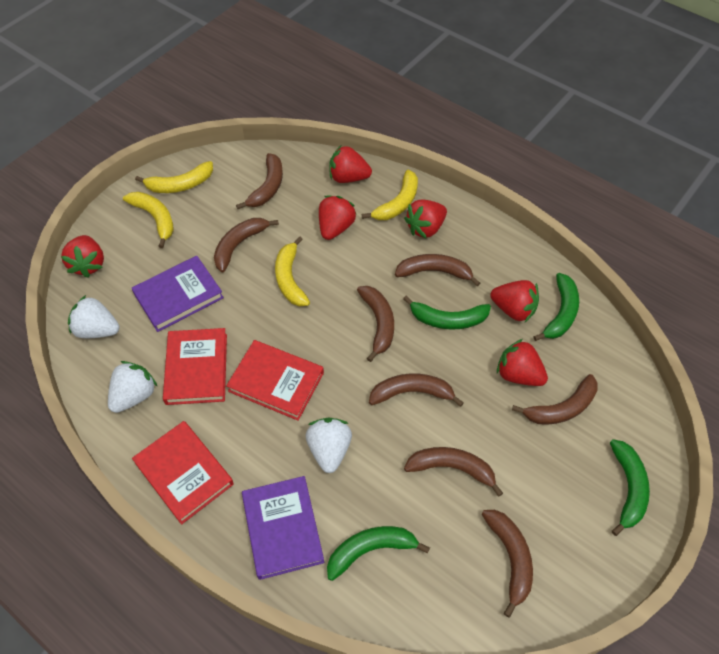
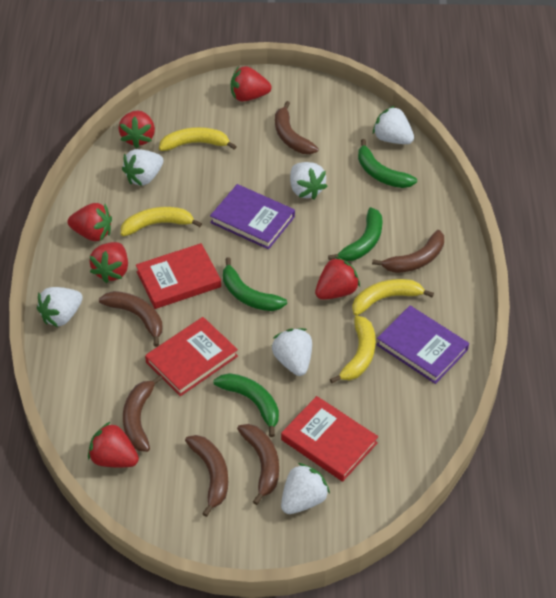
brown banana: [214,218,279,272] [236,153,283,209] [357,286,394,362] [369,374,464,407] [395,254,480,286] [404,447,503,497] [482,510,533,618] [512,374,598,425] = 8 -> [99,291,163,347] [123,375,163,452] [185,435,228,517] [237,424,279,505] [275,101,319,154] [372,230,444,273] = 6
white strawberry: [68,295,120,338] [108,361,158,413] [306,418,352,473] = 3 -> [37,287,83,327] [122,149,163,186] [272,328,312,376] [281,463,330,514] [290,162,328,199] [373,106,414,144] = 6

